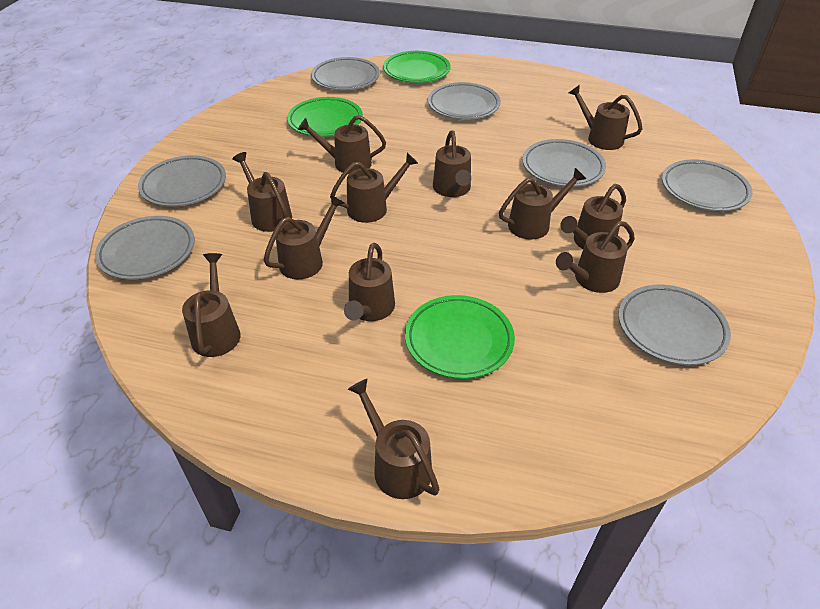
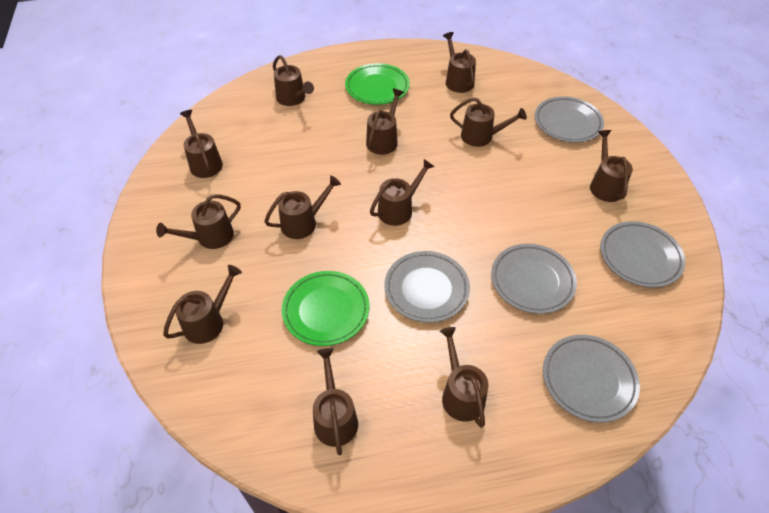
green plate: [287,97,363,137] [383,51,451,83] [405,295,515,379] = 3 -> [282,271,369,346] [345,63,410,105] = 2
grey plate: [95,216,195,280] [138,155,226,207] [311,57,380,90] [428,82,501,120] [522,139,606,187] [618,284,731,365] [662,159,752,211] = 7 -> [384,251,470,323] [491,244,577,314] [535,96,604,142] [543,335,640,423] [600,221,685,287] = 5

